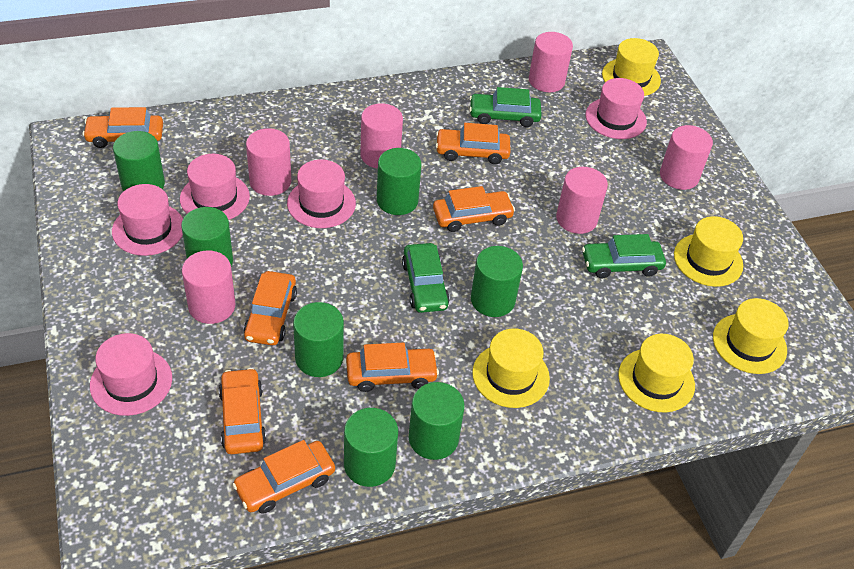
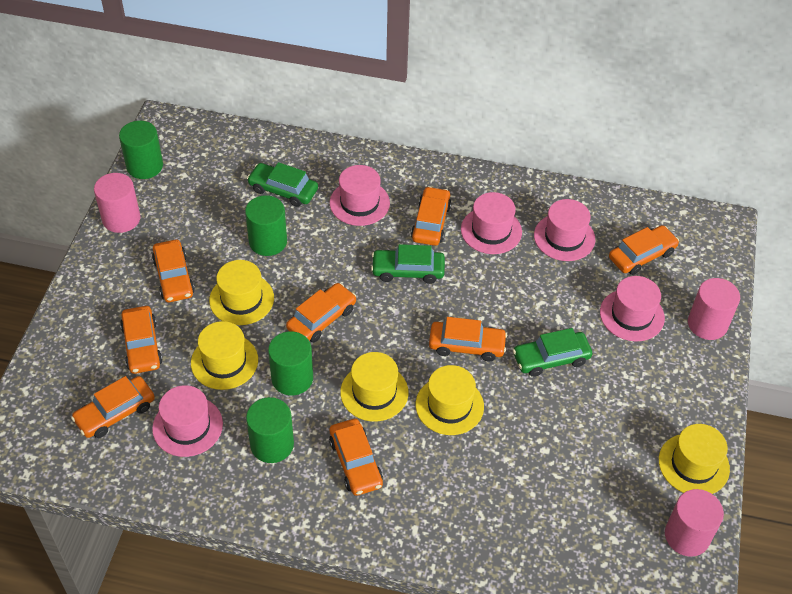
green cylinder: [113,131,165,192] [181,207,233,266] [293,302,344,377] [344,408,398,487] [377,148,421,215] [409,382,465,460] [471,246,523,317] = 7 -> [119,121,163,179] [245,195,287,256] [246,397,294,463] [268,331,313,396] = 4
orange car: [82,107,163,148] [219,368,266,454] [232,440,335,514] [244,271,297,345] [346,342,439,392] [433,186,515,232] [435,123,510,164] = 7 -> [71,376,155,438] [120,306,162,374] [152,240,195,302] [286,283,356,343] [329,419,383,496] [411,186,451,246] [429,317,507,361] [609,225,679,275] = 8
pink cylinder: [182,250,235,324] [246,128,291,196] [360,103,403,169] [529,32,573,92] [556,167,608,234] [660,125,713,190] = 6 -> [94,173,140,233] [665,489,724,557] [688,278,740,340] = 3

